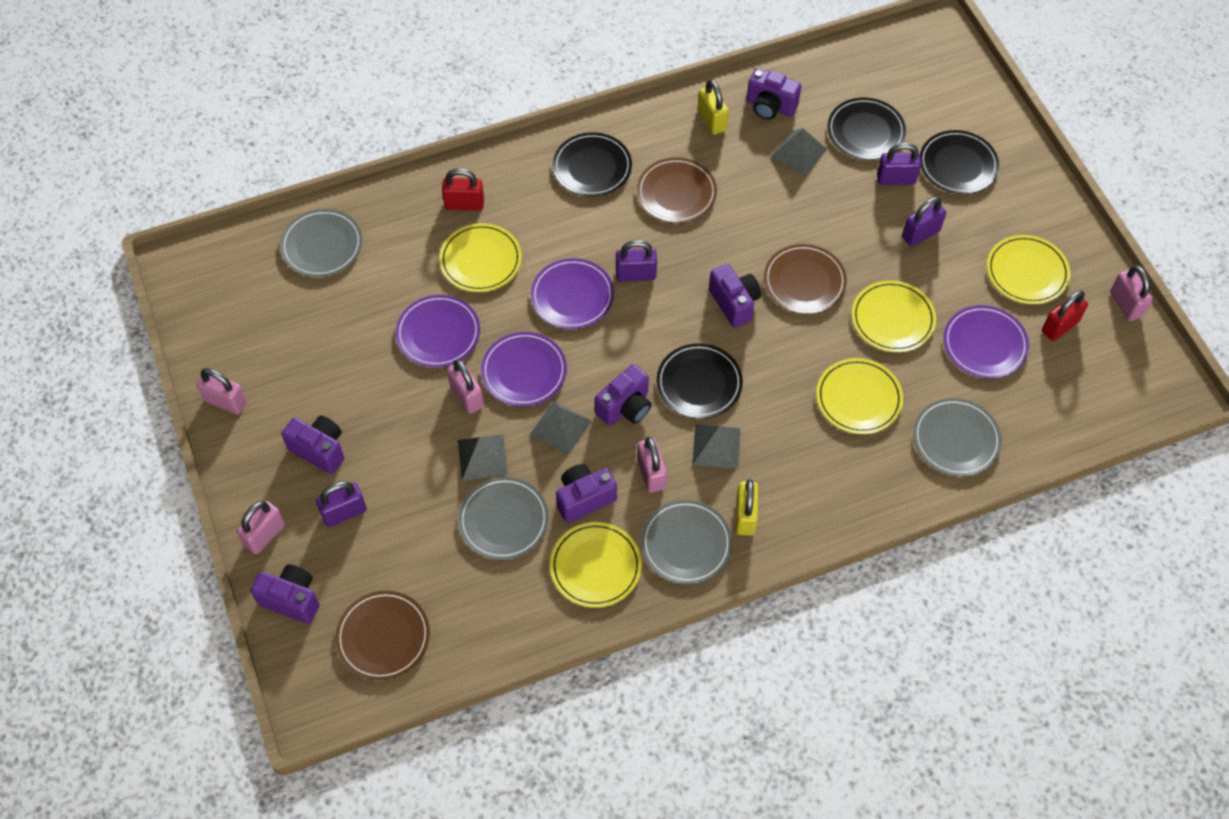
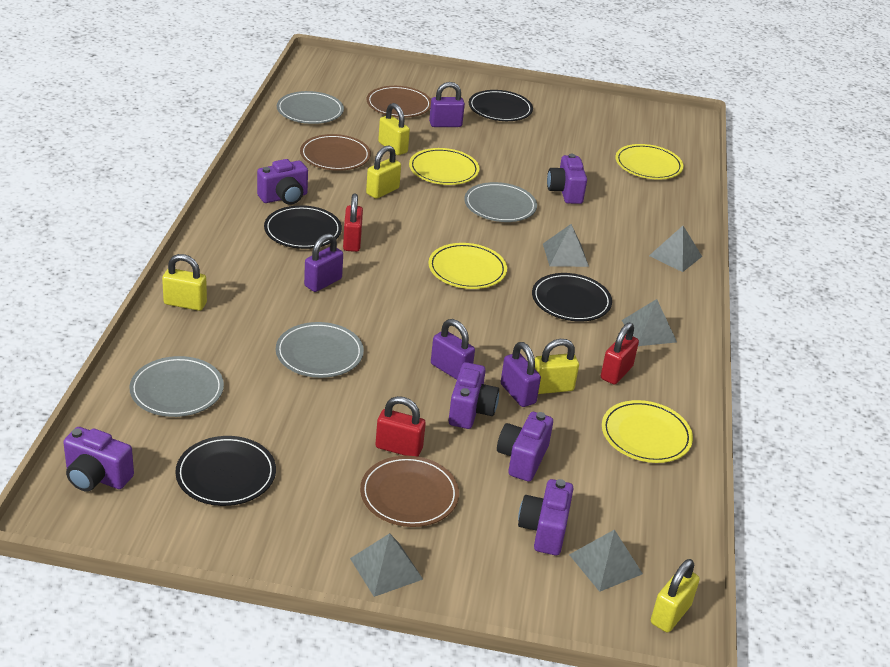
grey pyramid: [458,434,508,481] [530,401,592,455] [692,425,741,469] [771,128,827,176] = 4 -> [350,533,423,597] [543,224,589,267] [569,530,643,592] [622,299,677,346] [649,226,702,272] = 5
pink padlock: [197,368,247,414] [237,501,285,554] [447,359,484,414] [637,437,667,493] [1110,265,1153,321] = 5 -> none = 0
purple plate: [395,295,480,367] [481,332,567,406] [531,258,614,329] [943,305,1029,379] = 4 -> none = 0
red padlock: [442,168,484,211] [1042,290,1088,341] = 2 -> [343,194,363,252] [375,396,426,457] [601,323,639,385] = 3
yellow padlock: [698,80,729,135] [736,479,758,536] = 2 -> [162,254,207,311] [366,145,401,199] [378,103,410,155] [535,339,579,394] [651,559,700,632] = 5
yellow plate: [439,223,522,292] [550,522,642,608] [816,358,903,434] [852,280,936,352] [987,235,1070,304] = 5 -> [409,148,480,185] [428,243,507,289] [602,400,693,463] [615,144,683,180] = 4

